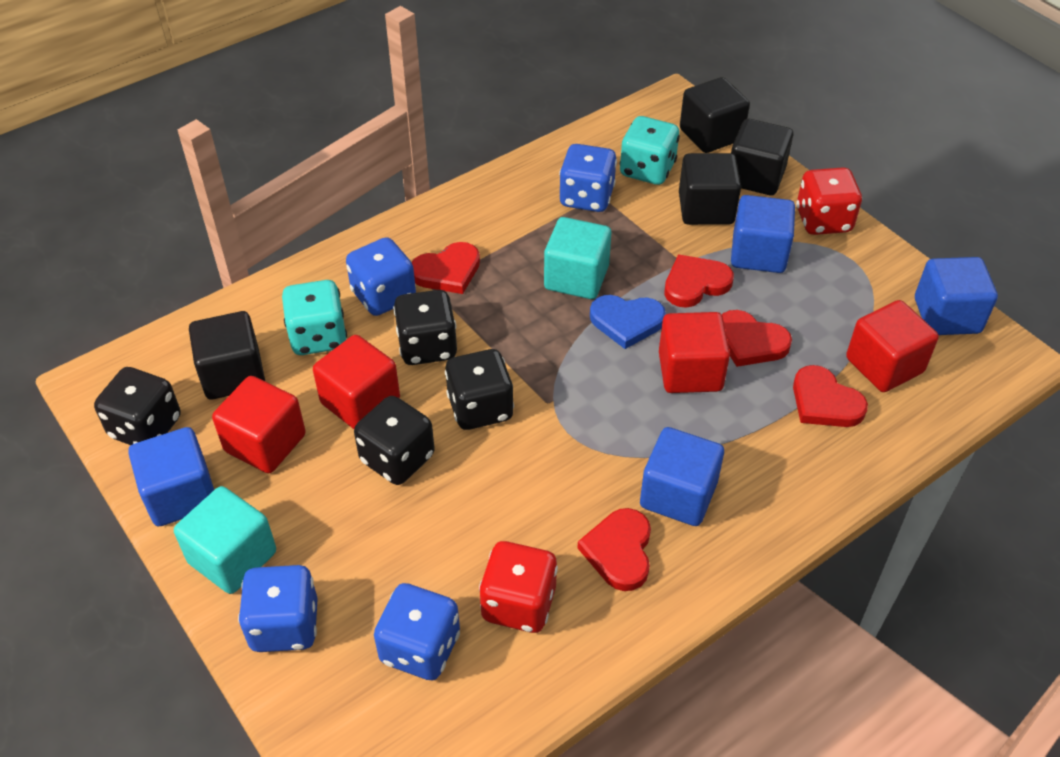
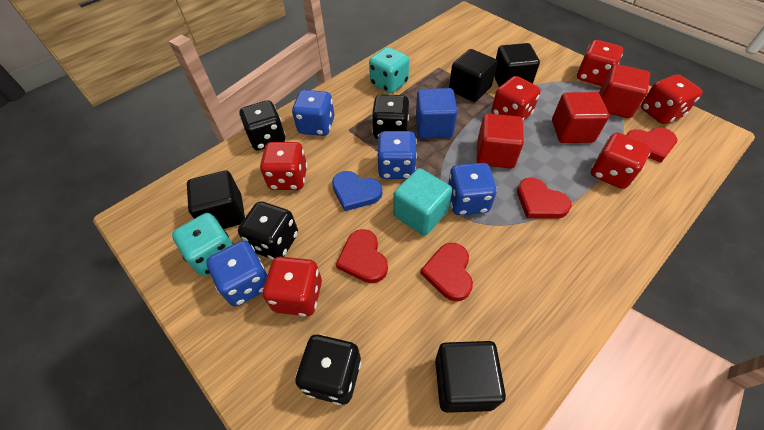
blue cube: [128,427,214,526] [640,427,724,526] [731,195,795,273] [915,257,998,335] = 4 -> [416,88,457,139] = 1
red cube: [212,376,306,473] [313,335,400,429] [659,312,730,393] [846,300,939,392] = 4 -> [477,114,524,168] [552,92,609,143] [599,64,650,118] = 3
red dice: [479,541,558,633] [796,167,862,235] = 2 -> [260,142,308,190] [262,256,322,317] [491,76,540,121] [577,40,623,86] [591,132,651,189] [641,74,702,124] = 6
red heart: [411,242,480,294] [577,508,651,591] [664,254,734,308] [722,310,792,367] [793,365,868,427] = 5 -> [336,229,388,283] [420,243,473,301] [517,177,572,219] [626,128,678,163] = 4
turquoise cube: [174,486,276,594] [544,217,611,299] = 2 -> [394,168,452,236] = 1

